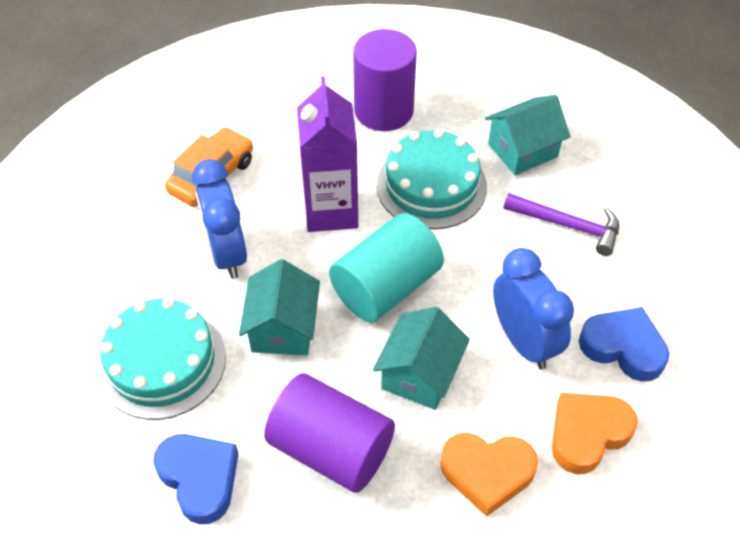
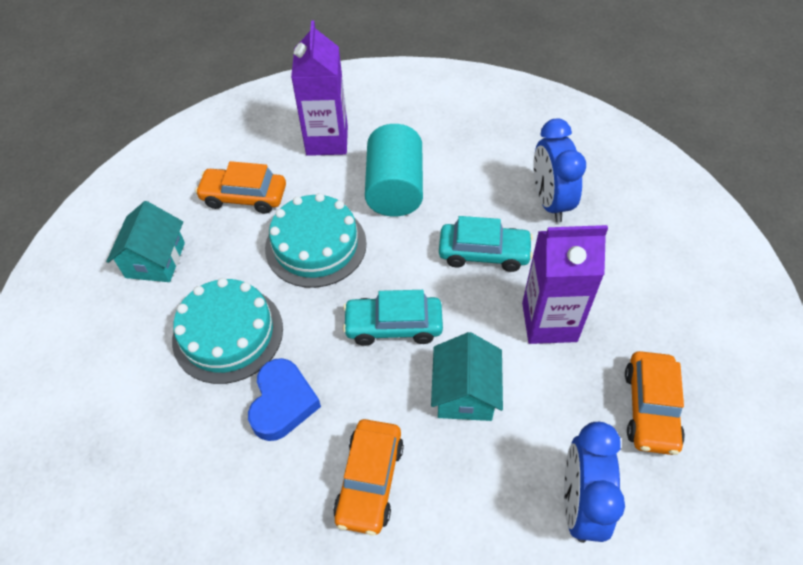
blue heart: [153,434,239,524] [579,307,669,382] = 2 -> [248,358,321,441] = 1
orange car: [165,127,253,207] = 1 -> [195,161,286,214] [333,419,404,535] [625,351,685,455] = 3
orange heart: [440,433,538,517] [552,393,638,474] = 2 -> none = 0
purple carton: [297,76,358,232] = 1 -> [291,20,348,156] [522,225,608,344] = 2
purple cylinder: [264,373,395,493] [353,29,417,131] = 2 -> none = 0
purple hammer: [504,193,619,256] = 1 -> none = 0
turquoise car: none = 0 -> [343,290,443,346] [439,216,533,272] = 2
turquoise house: [239,259,320,355] [373,307,470,410] [485,95,571,175] = 3 -> [106,201,185,282] [431,332,503,421] = 2

